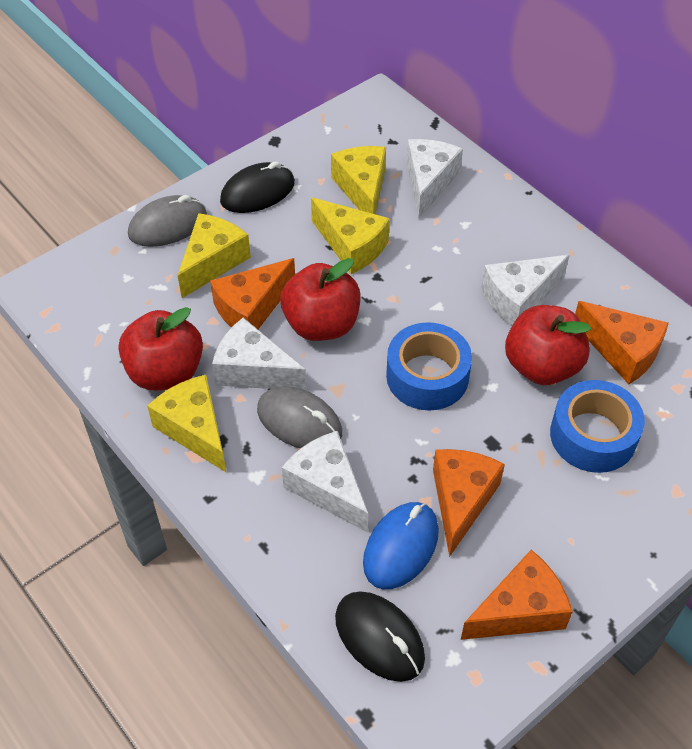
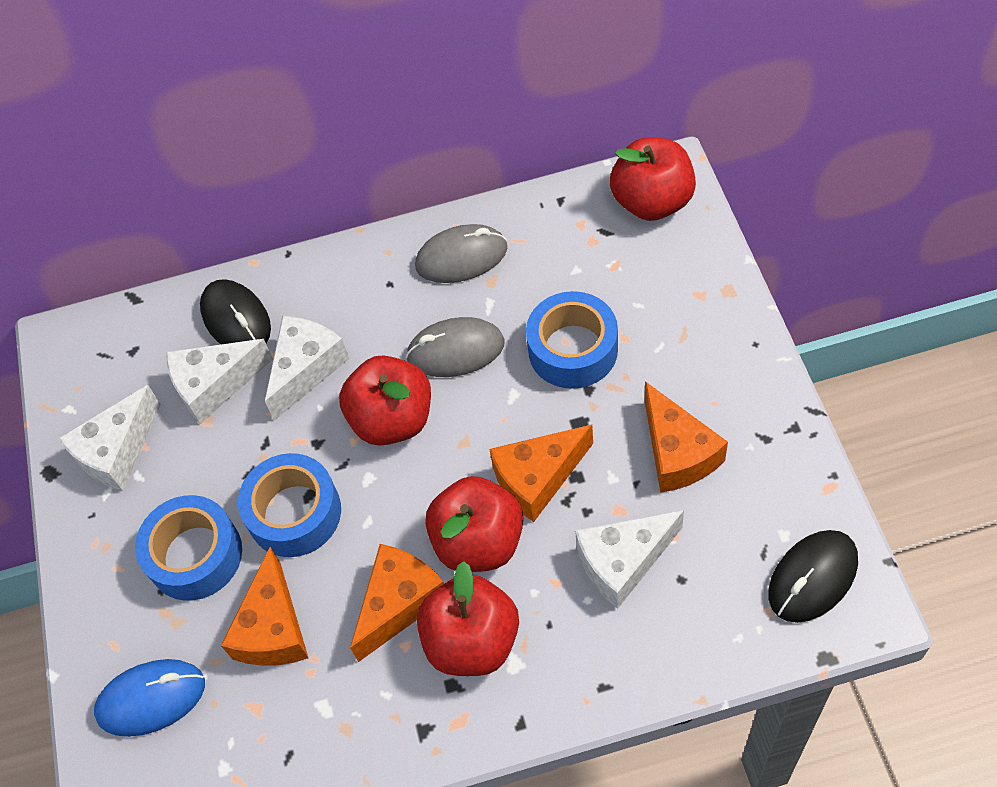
blue tape: [386,322,472,410] [550,380,645,473] = 2 -> [135,495,242,601] [238,453,341,557] [526,291,618,389] = 3
red apple: [118,307,203,390] [280,258,361,341] [505,305,591,385] = 3 -> [339,356,431,446] [417,561,519,676] [425,476,524,572] [610,137,696,221] = 4
yellow cheese: [147,375,227,473] [178,213,251,298] [311,198,390,274] [331,146,386,214] = 4 -> none = 0

